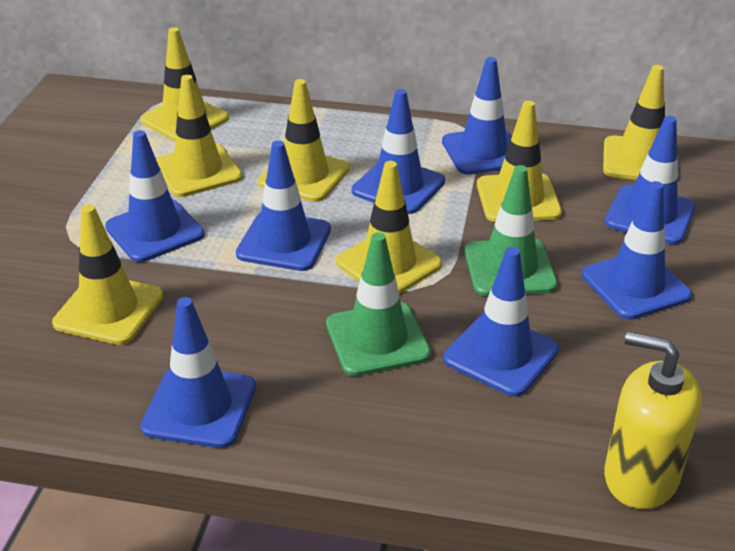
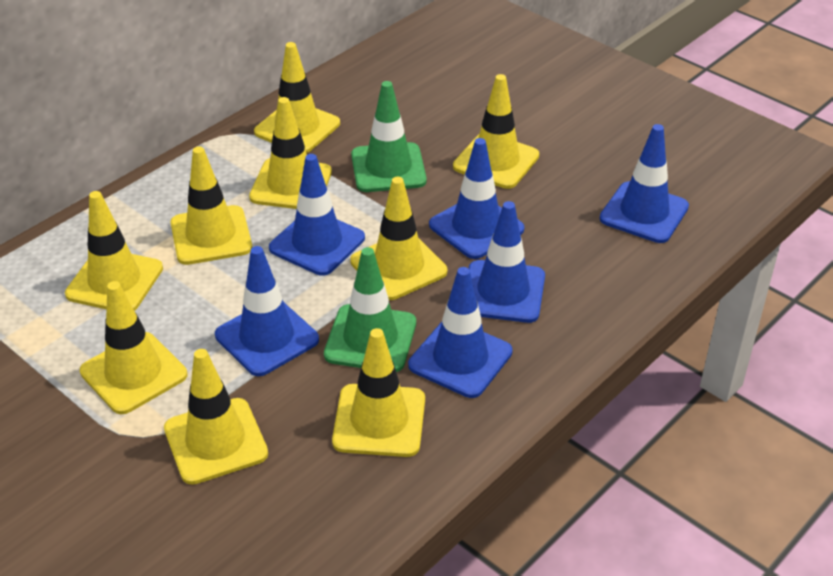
blue traffic cone: [105,130,204,262] [140,297,256,448] [236,141,331,271] [352,89,445,214] [442,57,511,175] [444,247,559,397] [582,181,692,320] [605,116,696,244] = 8 -> [215,246,319,376] [269,154,365,276] [408,267,513,398] [429,138,524,259] [468,201,545,323] [599,124,689,243] = 6
yellow soap dispenser: [604,332,702,509] = 1 -> none = 0
yellow traffic cone: [52,204,163,345] [141,27,229,141] [156,75,242,197] [258,79,350,202] [336,161,442,294] [477,100,562,222] [603,65,665,180] = 7 -> [65,191,163,311] [80,281,187,414] [164,349,268,485] [170,146,252,265] [249,97,332,209] [254,42,340,153] [332,328,425,457] [350,177,447,300] [453,74,539,189] = 9

